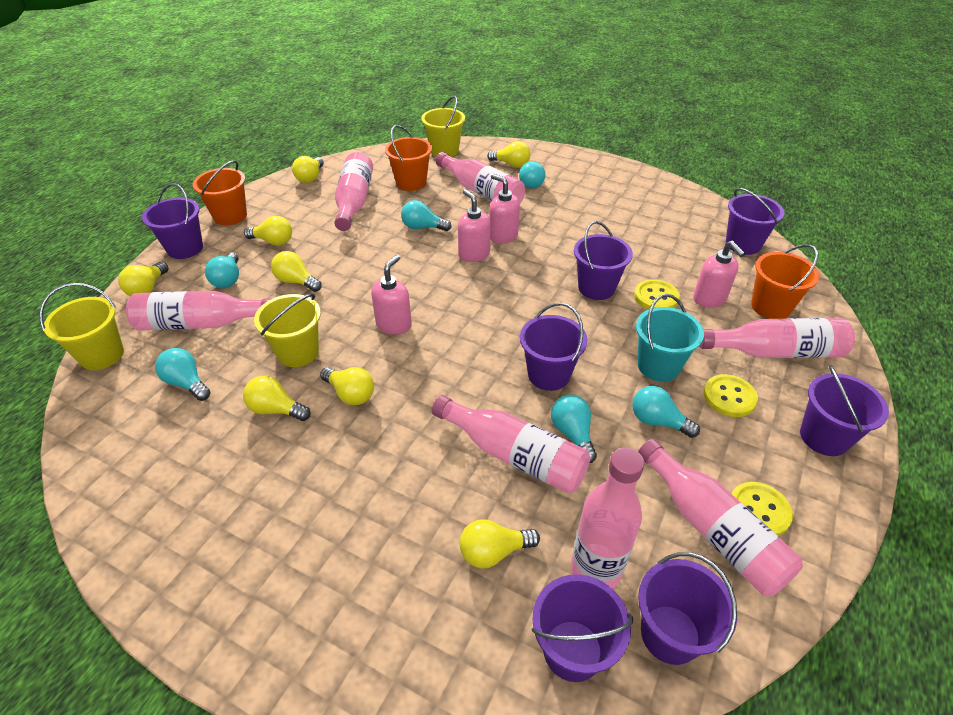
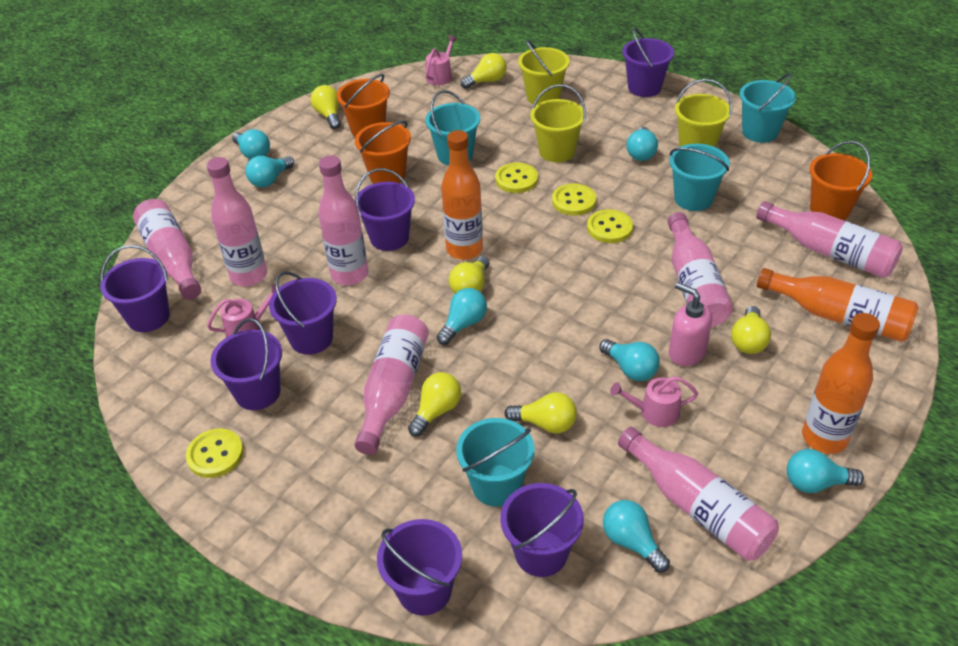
orange bottle: none = 0 -> [441,130,483,260] [757,268,919,342] [802,313,880,454] = 3
pink soap dispenser: [371,255,412,334] [458,189,491,262] [489,174,520,244] [693,241,745,308] = 4 -> [669,282,712,366] = 1
pink watering can: none = 0 -> [207,284,276,337] [426,36,457,85] [610,376,698,427] = 3
turquoise bucket: [636,294,704,382] = 1 -> [425,90,480,166] [456,418,534,507] [669,144,730,211] [740,73,796,143] = 4
turquoise light bulb: [155,348,210,401] [205,252,239,288] [401,200,452,231] [519,161,545,189] [551,395,597,463] [632,386,700,438] = 6 -> [232,129,270,159] [245,156,294,187] [437,288,487,345] [599,339,660,381] [603,500,670,573] [627,127,658,161] [787,449,864,493] = 7
yellow button: [634,279,680,309] [703,374,758,417] [732,482,793,536] = 3 -> [186,429,244,478] [495,163,538,193] [552,183,596,216] [587,209,633,243] = 4
yellow light bulb: [118,262,168,296] [243,376,311,421] [244,216,292,246] [271,251,322,292] [292,156,324,183] [320,367,374,405] [460,519,540,568] [487,141,530,168] = 8 -> [311,85,341,129] [408,372,461,437] [449,256,489,293] [461,53,507,89] [504,392,577,434] [731,306,771,354] = 6

